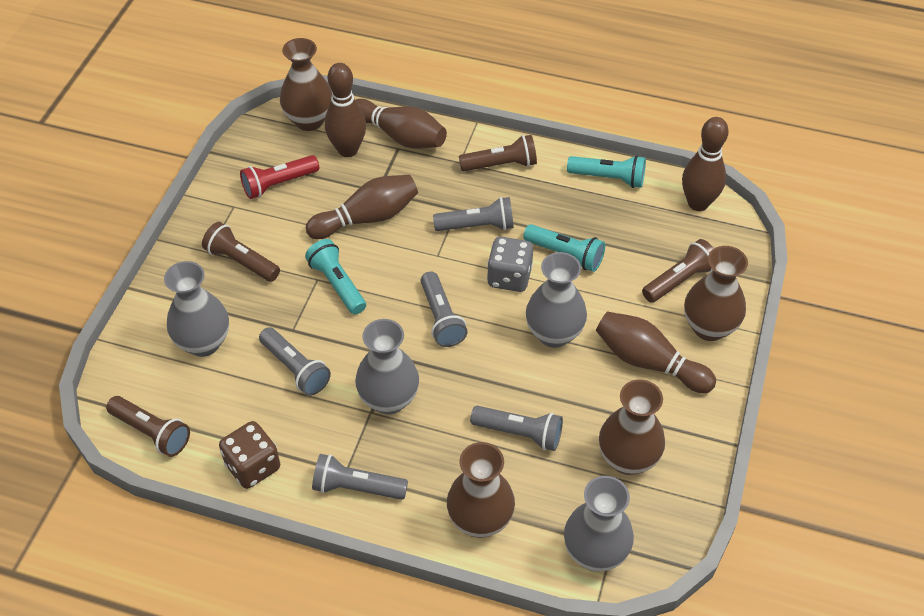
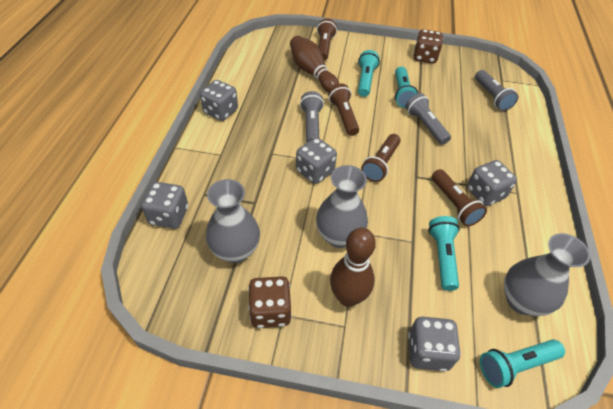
brown bowling pin: [306,175,418,239] [325,63,366,157] [356,99,447,149] [596,312,716,393] [682,117,729,211] = 5 -> [290,36,339,92] [330,228,376,307] = 2
brown dice: [219,421,280,489] = 1 -> [248,276,292,328] [413,29,443,64] = 2
brown vase: [280,38,332,131] [447,442,515,538] [599,379,665,475] [684,246,748,341] = 4 -> none = 0
grey dice: [487,237,533,292] = 1 -> [141,182,188,229] [200,80,238,121] [296,137,337,184] [408,316,461,372] [467,160,517,206] = 5
grey flashlight: [259,327,331,396] [312,454,408,500] [421,272,468,347] [433,197,514,231] [470,406,563,451] = 5 -> [300,91,324,142] [405,93,451,145] [475,70,518,111] = 3
grey vase: [164,261,229,357] [355,319,419,414] [526,252,587,348] [564,476,634,572] = 4 -> [206,179,260,263] [316,165,368,248] [504,233,590,316] = 3
red flashlight: [240,155,319,199] = 1 -> none = 0
turquoise flashlight: [305,239,366,314] [523,224,605,272] [567,155,646,188] = 3 -> [358,50,380,97] [395,66,418,108] [428,216,460,291] [480,339,565,388] = 4

